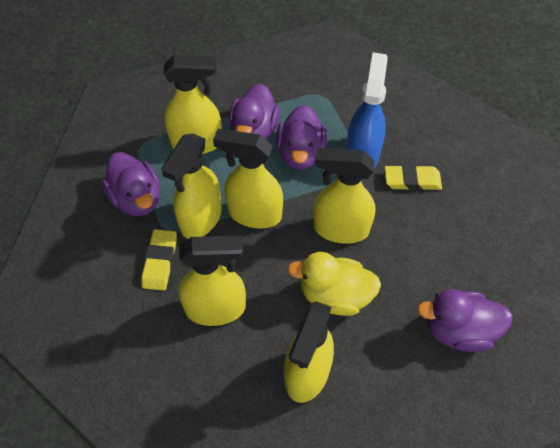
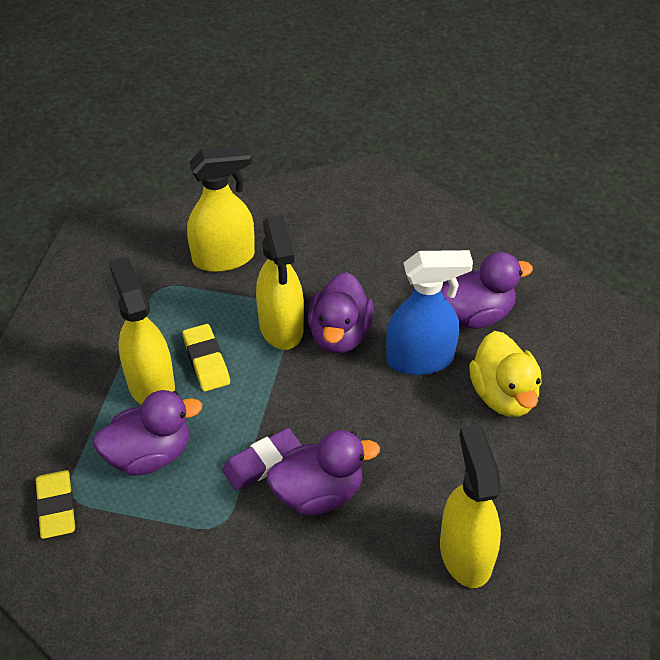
purple eraser: none = 0 -> [222,428,302,491] = 1
yellow spray bottle: [161,134,222,239] [164,55,222,154] [178,236,246,326] [213,129,283,229] [284,301,334,403] [314,148,375,244] = 6 -> [109,257,175,405] [187,145,255,272] [256,215,304,350] [440,425,501,588] = 4

